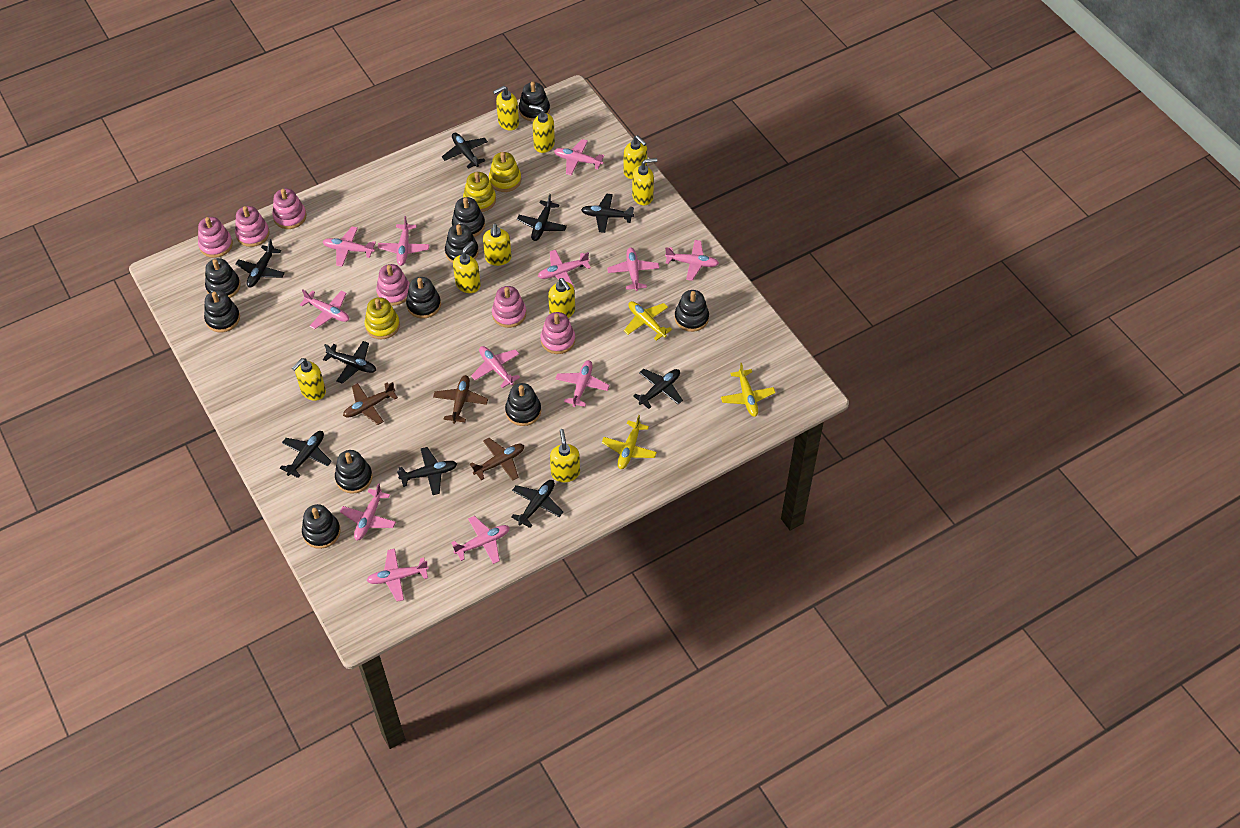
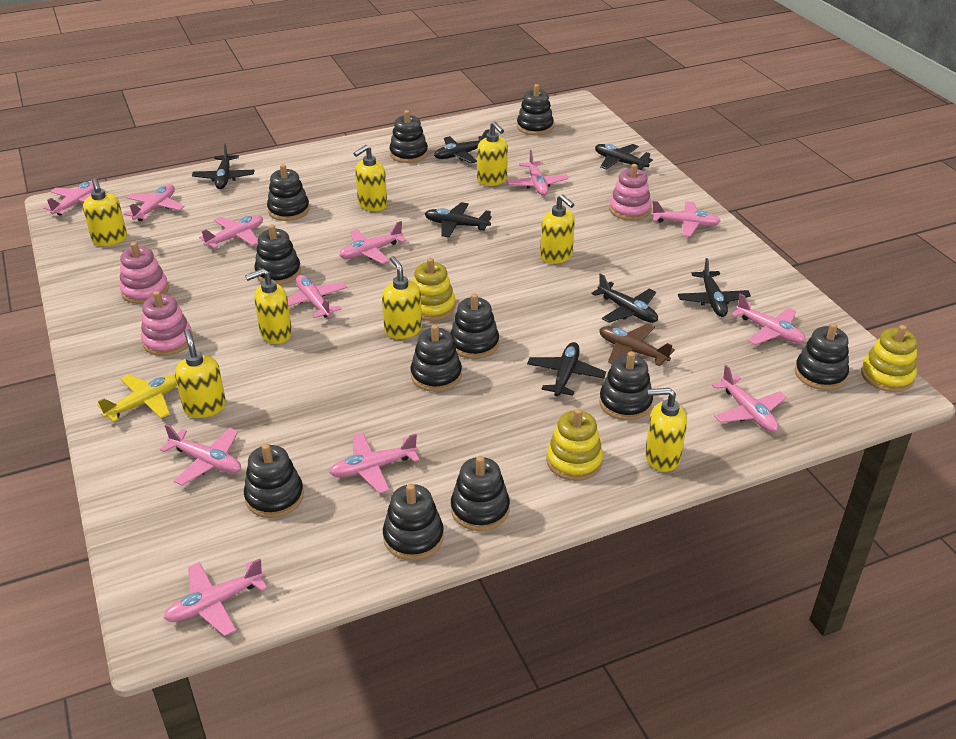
black plane: [235,239,285,287] [280,431,332,478] [323,341,376,384] [397,447,457,495] [442,133,488,169] [511,480,563,528] [517,194,567,241] [581,194,634,233] [633,369,683,409] = 9 -> [192,144,254,189] [425,202,492,237] [434,129,490,164] [527,342,606,396] [591,273,658,323] [595,144,653,170] [678,258,751,317] = 7
black stacking toy: [204,291,240,332] [205,258,241,298] [302,504,341,549] [335,450,372,494] [406,277,441,319] [445,224,479,263] [452,197,485,237] [505,383,541,426] [519,82,550,121] [675,290,709,332] = 10 -> [244,443,304,518] [254,224,301,285] [267,164,310,221] [383,484,444,560] [389,110,428,163] [411,324,462,392] [450,293,499,359] [451,456,510,531] [517,84,554,135] [599,351,653,421] [795,323,849,390] = 11
brown plane: [343,382,398,425] [433,375,488,424] [470,438,524,481] = 3 -> [599,324,675,366] = 1
pink stacking toy: [198,217,233,258] [235,206,270,247] [272,188,307,229] [376,264,410,306] [492,286,526,328] [541,312,575,354] = 6 -> [119,242,169,304] [141,291,193,356] [609,164,651,221] = 3
yellow plane: [602,415,657,469] [624,301,672,341] [721,363,776,417] = 3 -> [98,374,177,422] = 1
yellow soap dispenser: [292,358,326,401] [453,241,481,293] [483,224,512,266] [493,86,519,130] [529,105,555,153] [548,278,575,318] [550,429,580,482] [624,135,647,179] [632,158,657,205] = 9 -> [83,178,127,246] [175,329,226,418] [245,268,292,344] [353,145,387,211] [382,256,422,339] [477,122,508,186] [540,194,575,264] [645,388,687,472] = 8

